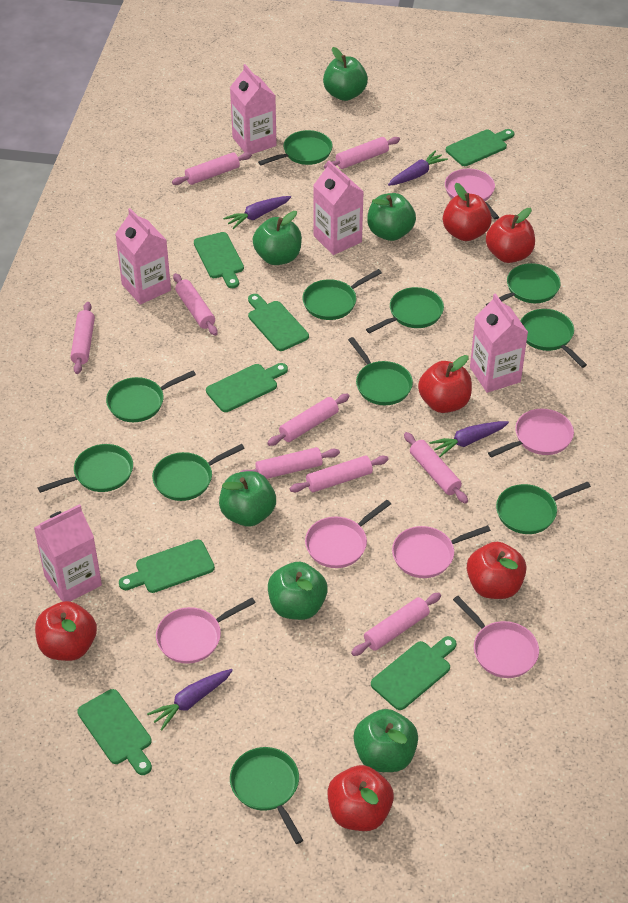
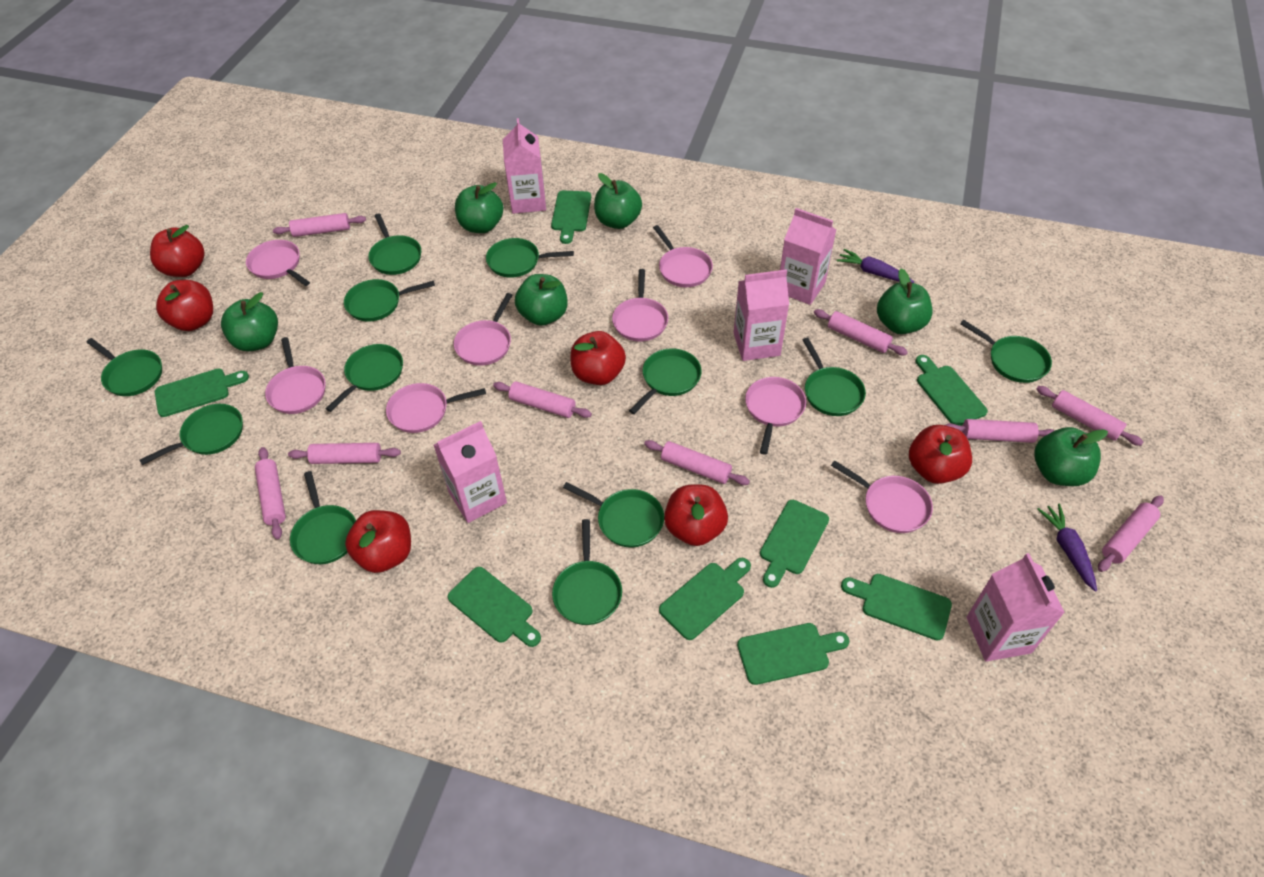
green cutting board: [77,689,152,775] [119,539,215,593] [194,232,244,288] [206,363,288,412] [248,294,309,351] [371,636,457,710] [446,129,514,166] = 7 -> [155,368,249,417] [448,567,541,647] [551,191,591,244] [659,558,751,640] [737,623,849,685] [760,500,829,588] [841,574,952,641] [916,355,988,426] = 8
green pan: [38,444,133,493] [106,371,196,422] [152,444,245,501] [230,747,303,844] [258,130,333,165] [302,269,382,320] [348,337,413,405] [366,287,444,333] [486,263,561,306] [496,481,591,534] [521,309,587,368] = 11 -> [86,338,162,396] [139,404,243,465] [290,471,356,564] [326,344,403,412] [344,279,435,322] [368,213,421,275] [486,238,574,278] [552,519,622,625] [563,482,664,548] [629,349,702,414] [803,338,866,416] [960,320,1052,383] = 12
pink pan: [156,598,255,664] [305,500,391,568] [392,525,491,578] [445,169,499,220] [453,596,539,678] [488,409,574,458] = 6 -> [246,240,310,286] [265,337,326,414] [386,383,486,433] [454,293,512,366] [612,269,668,342] [653,225,713,287] [745,377,806,455] [831,460,933,533] = 8
purple carrot: [147,669,233,731] [223,196,291,229] [388,150,448,186] [429,421,509,457] = 4 -> [836,249,914,283] [1037,504,1097,592] = 2

